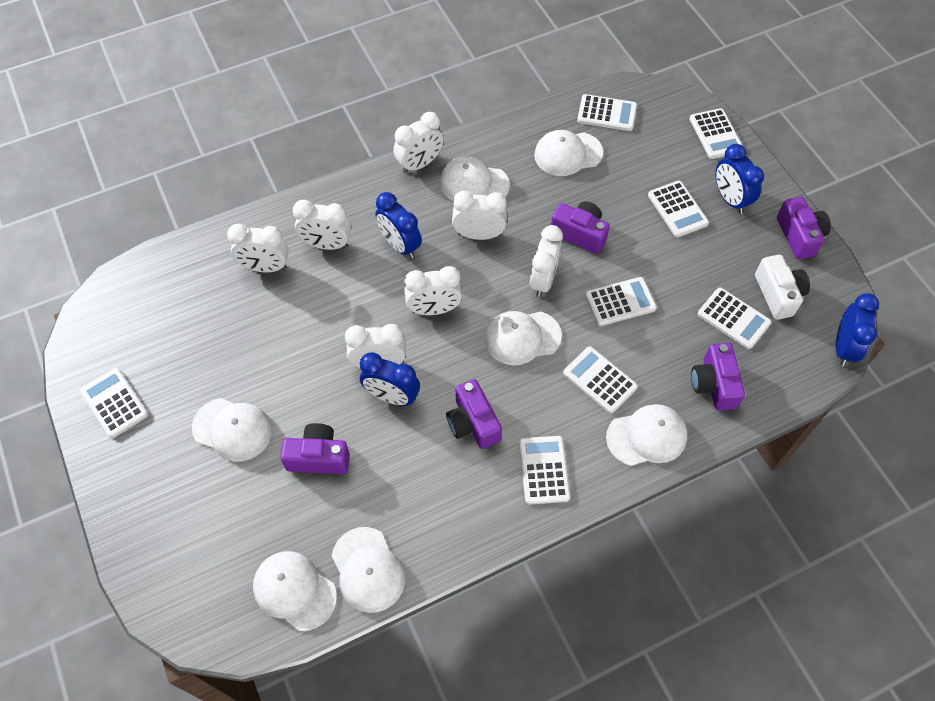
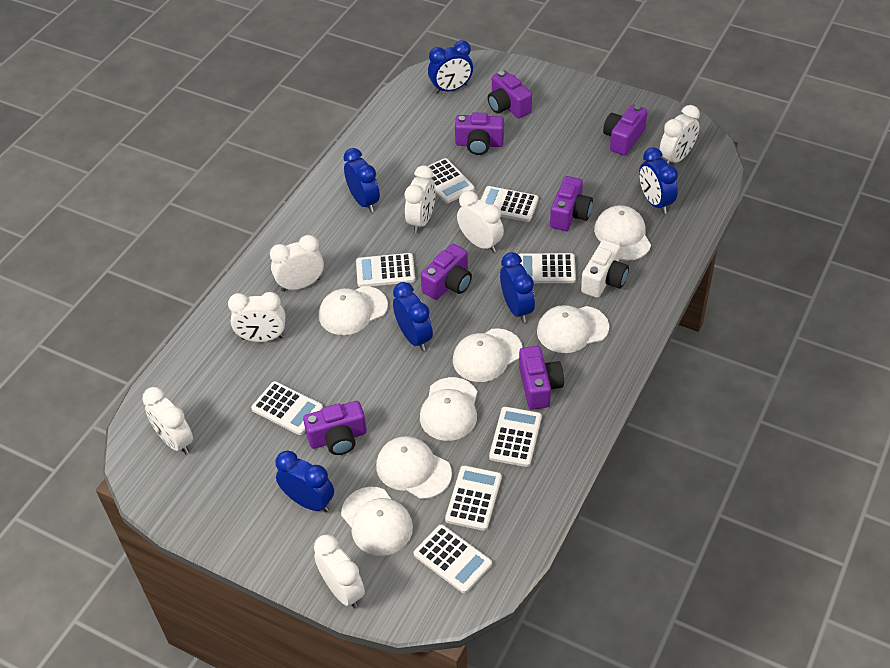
blue clock: [360,352,420,406] [375,192,422,259] [715,144,764,214] [836,293,879,366] = 4 -> [275,450,334,512] [344,148,380,212] [393,282,433,351] [428,40,473,94] [500,252,535,323] [639,147,678,214] = 6
purple camera: [280,423,350,474] [446,379,502,449] [551,201,610,254] [691,343,745,411] [777,197,831,259] = 5 -> [303,401,367,455] [421,244,472,300] [455,113,504,155] [488,70,532,118] [519,346,564,410] [550,176,593,231] [603,105,647,156] = 7

